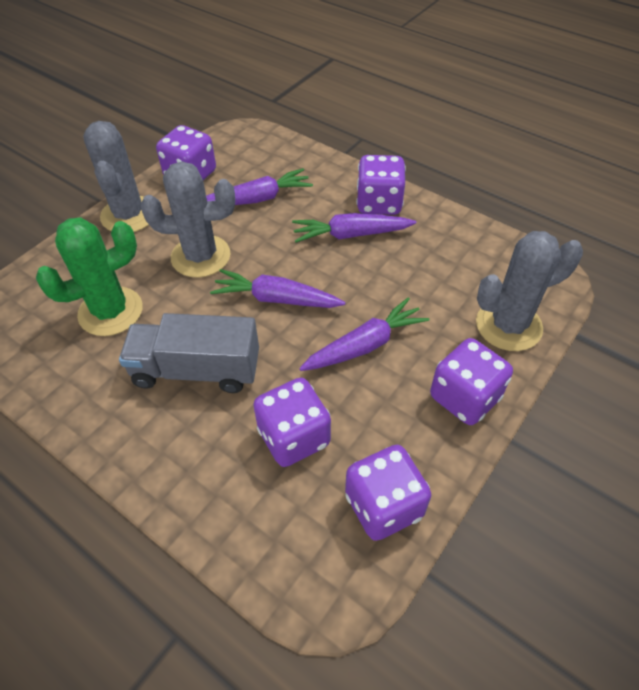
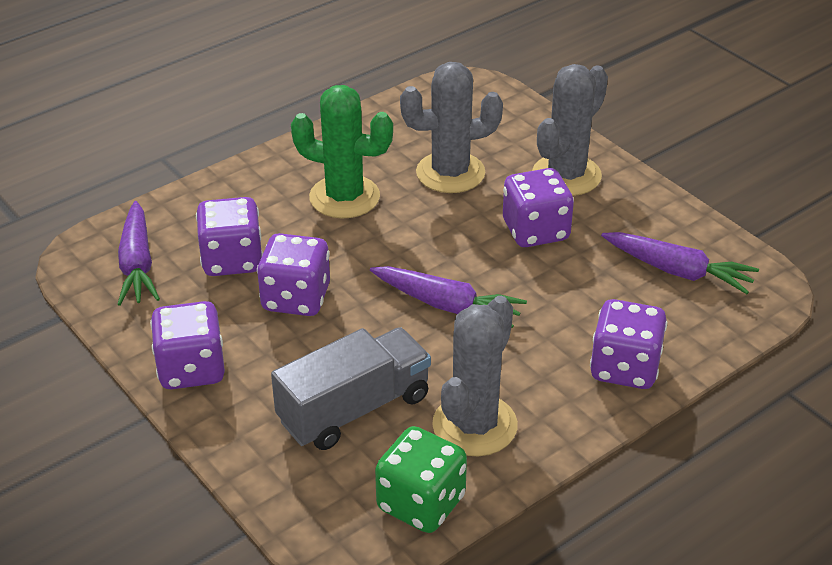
green dice: none = 0 -> [375,426,467,533] = 1
purple carrot: [206,168,313,205] [210,269,346,308] [292,213,416,243] [299,297,429,371] = 4 -> [117,201,160,306] [370,266,527,328] [601,232,759,294] = 3

